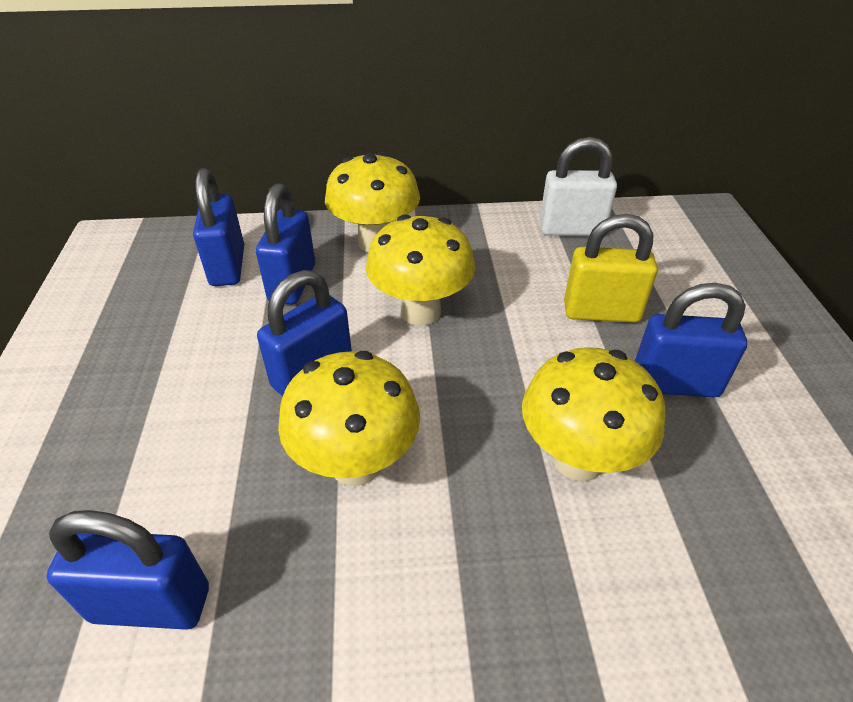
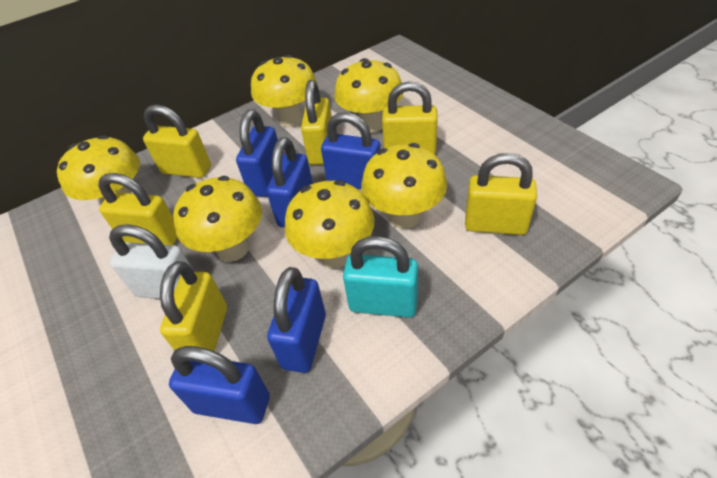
turquoise padlock: none = 0 -> [343,236,418,318] = 1
yellow mushroom: [278,351,420,486] [325,152,420,252] [366,214,475,326] [522,347,665,482] = 4 -> [57,135,140,202] [173,176,262,262] [251,55,317,127] [285,180,374,268] [334,58,403,133] [361,143,447,229] = 6
yellow padlock: [564,214,658,323] = 1 -> [98,173,178,245] [143,105,211,178] [160,261,227,351] [301,80,332,165] [382,81,438,155] [465,153,537,235] = 6

